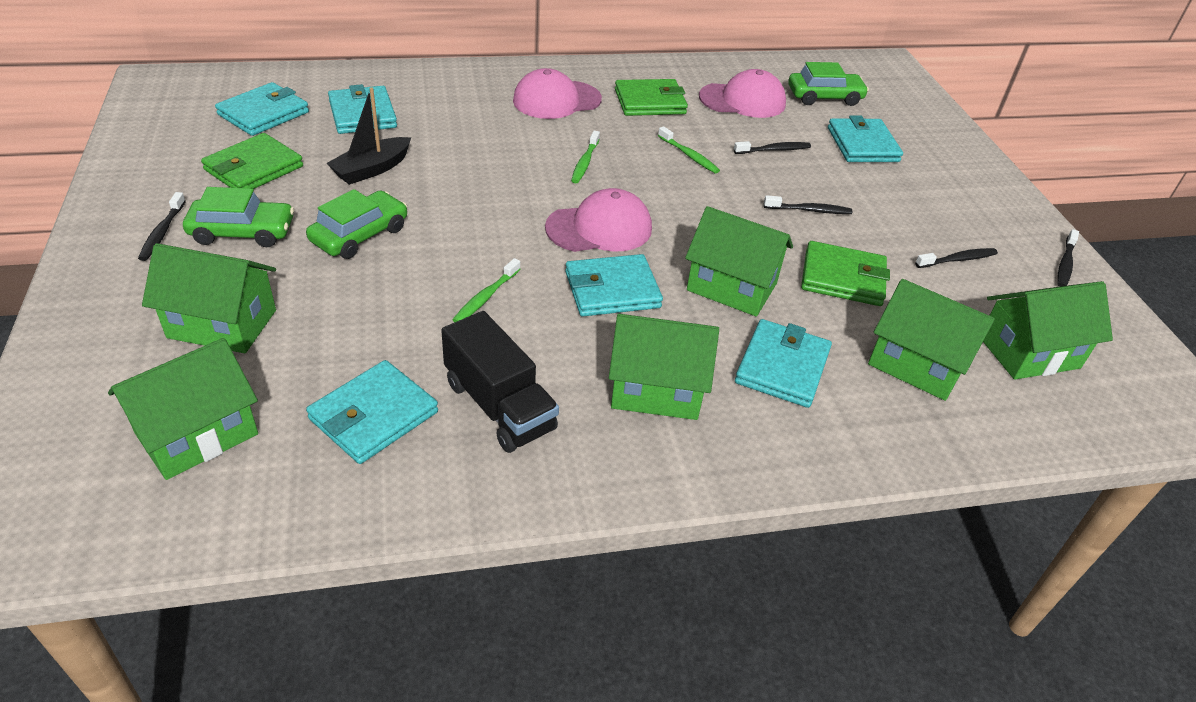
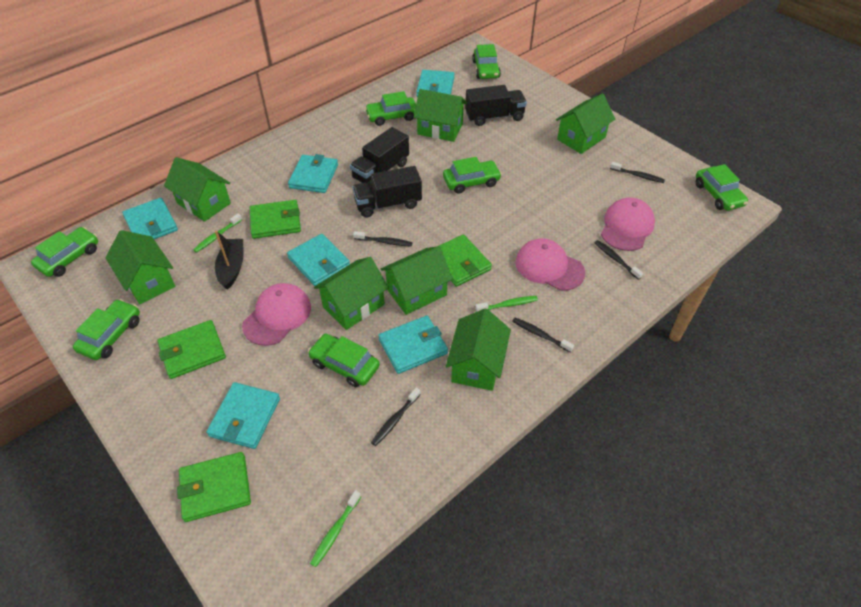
black truck: [441,311,559,453] = 1 -> [350,127,409,187] [352,166,422,218] [465,85,527,126] = 3
green car: [183,187,294,247] [306,189,407,259] [788,62,869,106] = 3 -> [31,227,98,277] [73,299,140,360] [308,334,380,387] [365,91,416,126] [443,157,502,194] [472,44,501,79] [696,164,748,211] = 7
green house: [108,338,258,480] [142,243,276,353] [609,314,719,420] [685,206,793,317] [868,279,995,401] [983,281,1113,380] = 6 -> [105,230,176,304] [164,157,231,222] [314,257,389,330] [380,246,453,315] [413,89,467,142] [446,308,511,391] [556,93,615,154] = 7
green wallet: [201,133,303,189] [615,79,688,116] [801,241,890,306] = 3 -> [157,320,226,379] [177,452,251,522] [250,200,301,239] [439,234,492,287] = 4

